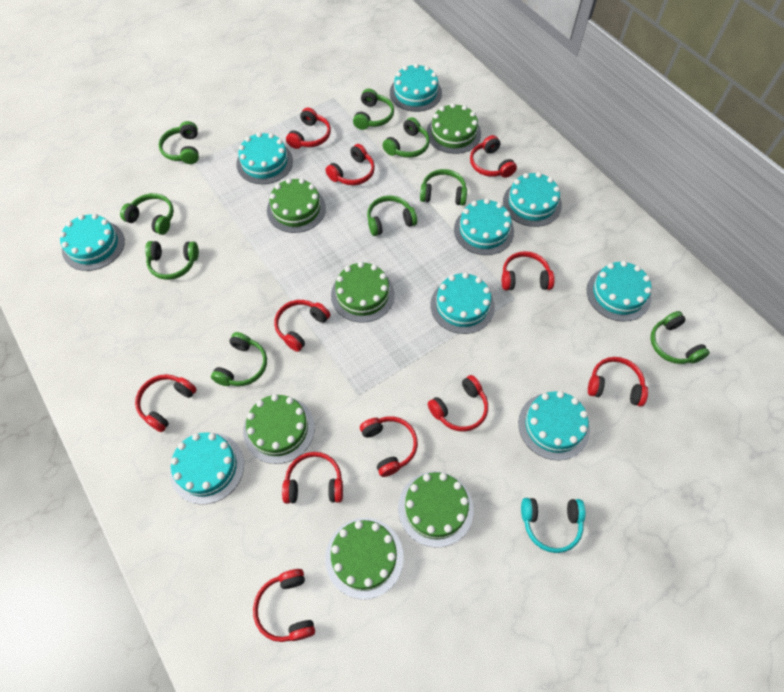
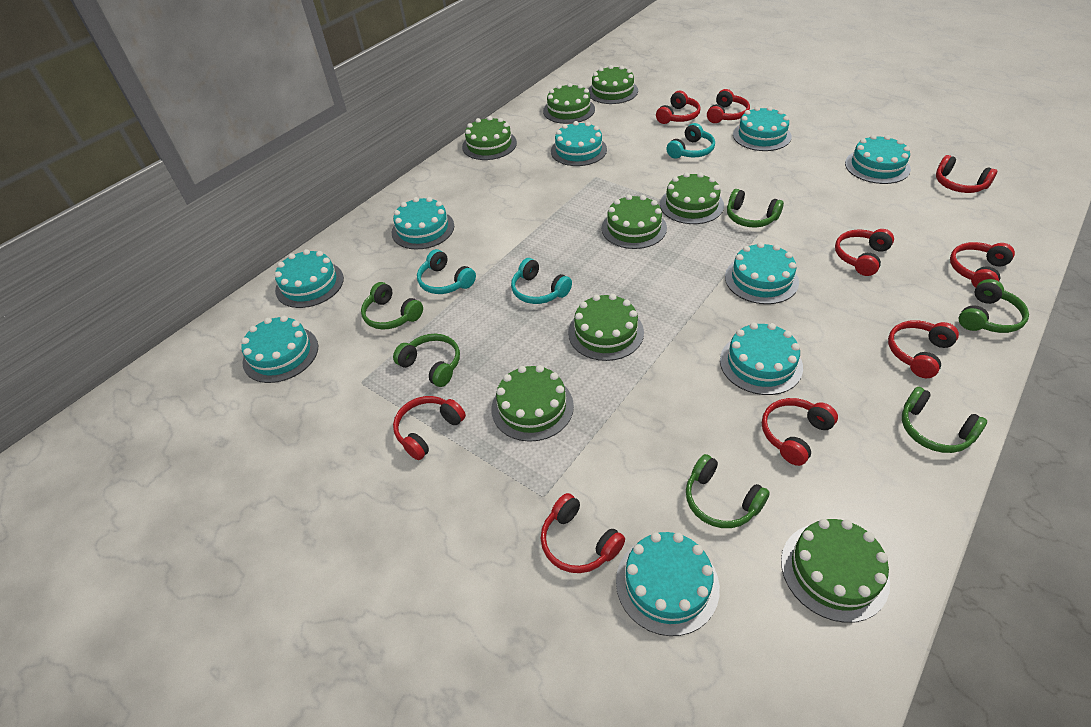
green cake: [243,394,315,464] [267,178,326,233] [325,518,404,599] [331,262,395,323] [398,471,474,548] [427,103,481,154] = 6 -> [462,116,517,160] [492,365,574,442] [543,83,595,124] [568,294,644,361] [588,65,638,104] [601,195,667,249] [660,172,724,224] [781,519,890,623] = 8
green headphones: [120,193,174,235] [145,241,199,280] [159,121,199,164] [211,332,267,386] [353,89,394,130] [367,195,417,236] [383,117,430,158] [420,169,467,205] [650,311,710,364] = 9 -> [361,282,423,330] [393,334,460,387] [686,454,770,528] [727,189,784,227] [902,387,987,453] [959,279,1029,333] = 6
red headphones: [135,374,197,432] [253,569,315,642] [274,300,330,352] [282,452,343,504] [286,108,331,149] [325,144,375,185] [360,416,418,477] [428,375,488,432] [470,135,517,178] [502,251,555,290] [588,357,648,406] = 11 -> [393,396,466,460] [541,493,625,573] [656,91,700,124] [707,89,750,123] [762,398,838,466] [835,229,894,276] [888,320,959,378] [936,155,997,193] [950,242,1015,288] = 9
turquoise headphones: [521,498,585,553] = 1 -> [417,249,476,294] [511,258,572,304] [666,123,715,159] = 3

